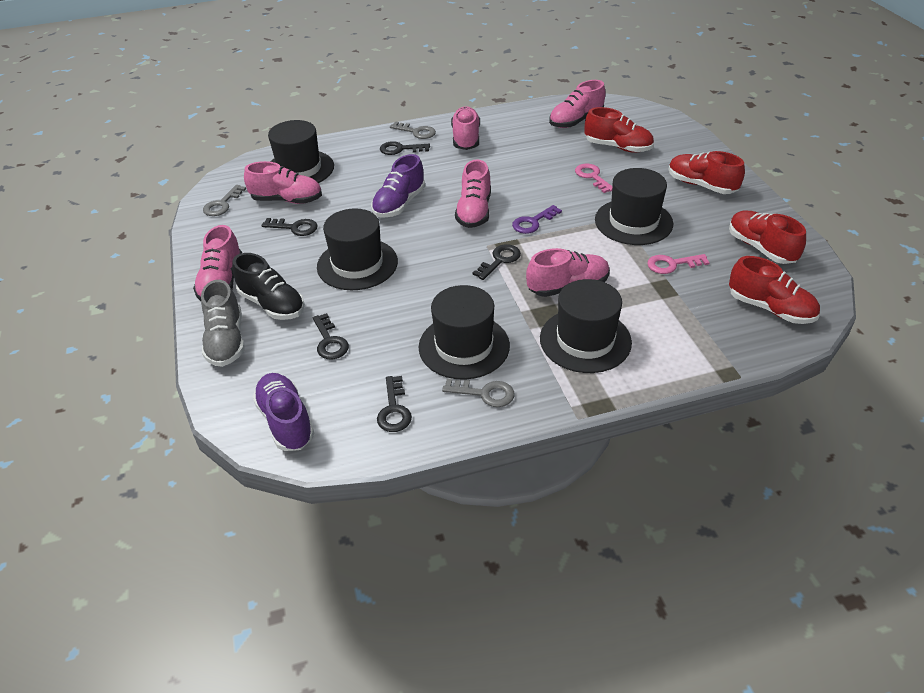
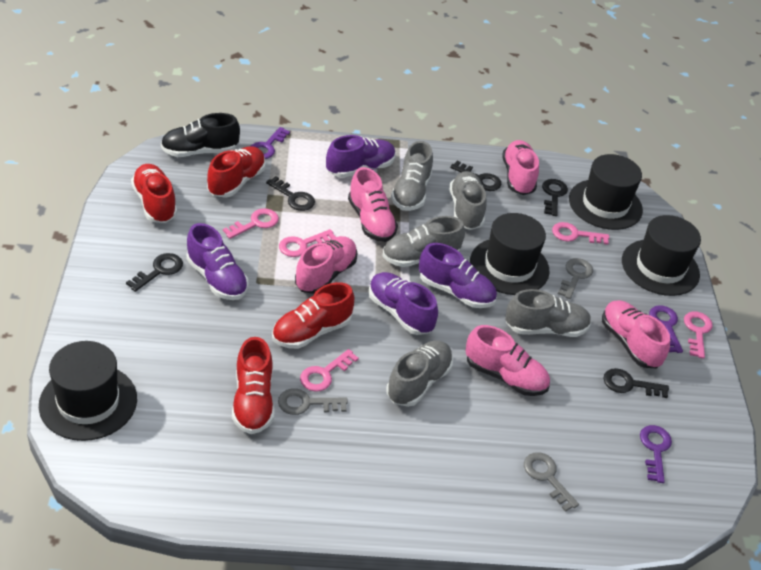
black hat: [268,120,334,183] [317,208,398,290] [419,285,510,380] [540,279,632,373] [595,168,673,245] = 5 -> [39,341,137,441] [470,213,550,295] [569,154,643,230] [622,215,701,296] = 4
grey shoe: [201,280,245,367] = 1 -> [383,216,465,267] [386,340,453,407] [391,141,433,211] [449,171,486,230] [505,289,591,337] = 5
pink key: [575,164,612,193] [647,254,710,274] = 2 -> [223,208,279,239] [279,229,336,257] [300,349,359,392] [552,222,609,245] [684,311,713,359] = 5
pink shoe: [193,225,242,301] [244,161,322,204] [451,106,480,150] [455,159,491,228] [526,248,610,297] [549,80,606,128] = 6 -> [295,236,358,294] [348,167,398,242] [465,325,550,396] [502,140,539,195] [602,300,670,368] = 5
purple key: [512,205,562,234] = 1 -> [251,127,290,159] [640,425,672,483] [649,305,683,353] = 3
purple shoe: [252,373,315,451] [371,154,425,218] = 2 -> [186,223,248,300] [326,135,396,178] [369,272,438,335] [419,243,497,308] = 4

